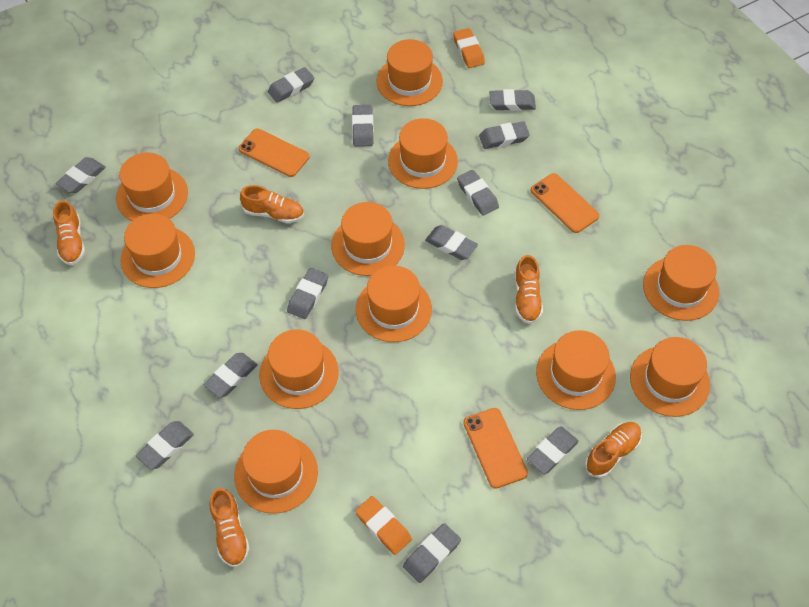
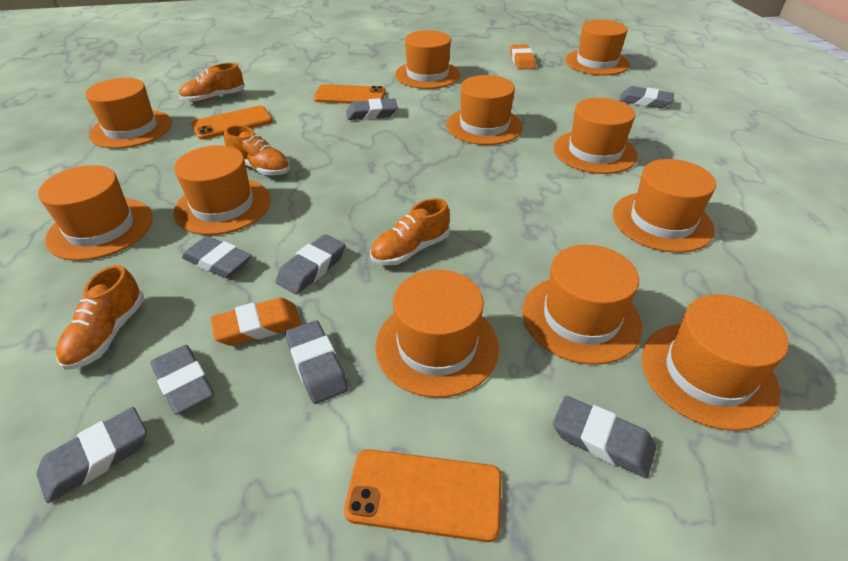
grey eraser: [56,157,106,193] [136,421,194,470] [204,353,258,398] [268,67,314,103] [287,268,328,319] [352,105,374,147] [403,523,461,583] [425,225,478,260] [457,170,499,216] [479,121,530,149] [489,89,536,111] [527,427,579,474] = 12 -> [37,407,147,503] [150,345,214,415] [182,236,252,278] [276,234,345,295] [285,320,348,404] [346,98,398,120] [553,396,656,478] [619,86,674,108] = 8
orange shoe: [53,200,85,265] [209,488,250,568] [240,185,304,223] [514,255,543,324] [585,422,642,478] = 5 -> [56,265,144,370] [179,63,245,102] [224,125,290,175] [370,198,450,266] = 4

